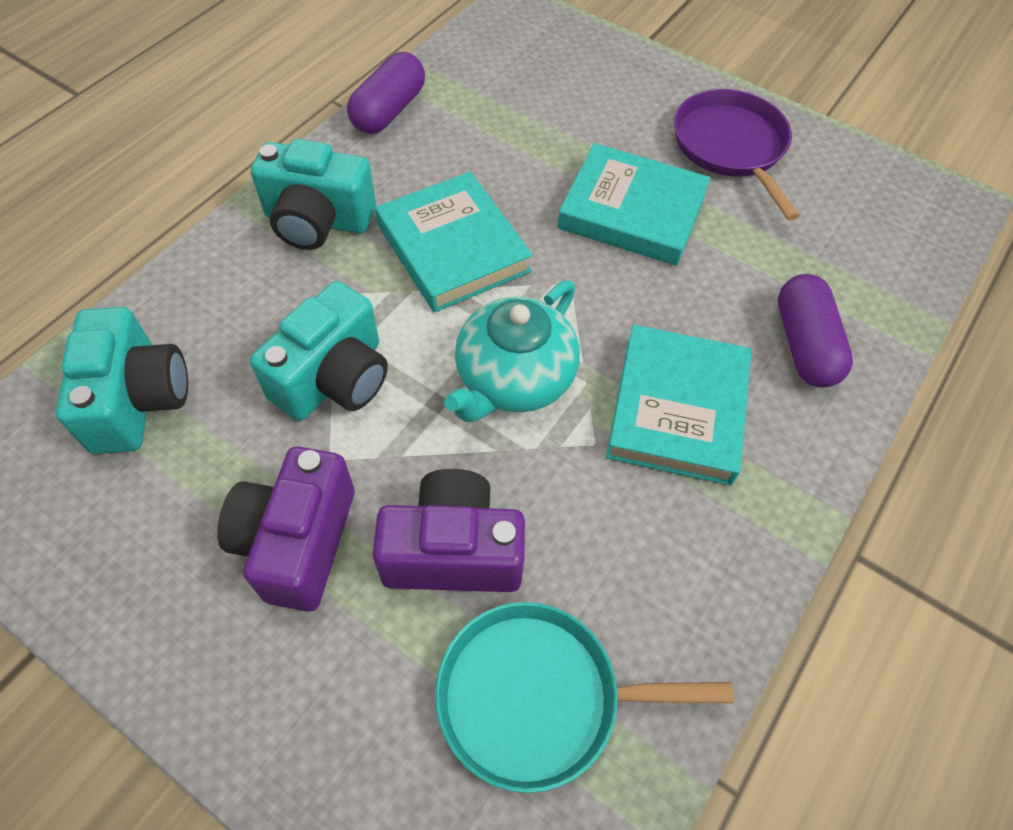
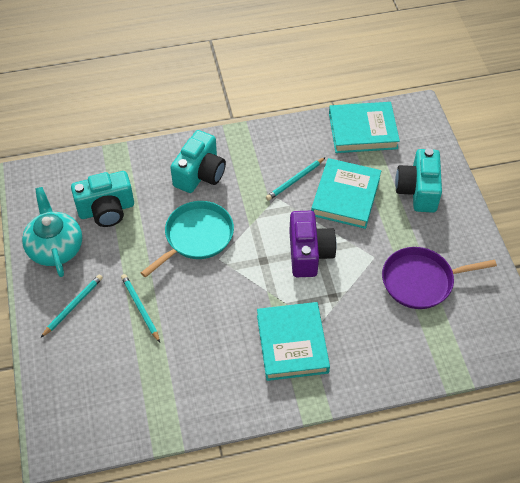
purple camera: [218,446,354,612] [373,469,525,592] = 2 -> [289,211,337,277] = 1
purple capsule: [347,52,425,134] [778,274,853,388] = 2 -> none = 0
turquoise pencil: none = 0 -> [41,274,103,337] [121,274,160,343] [266,157,326,201] = 3

